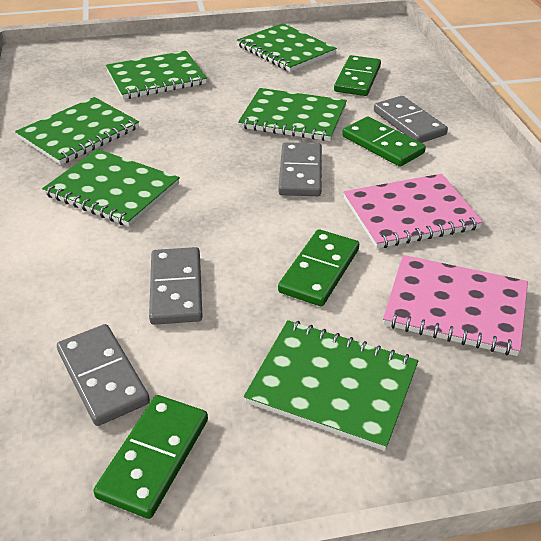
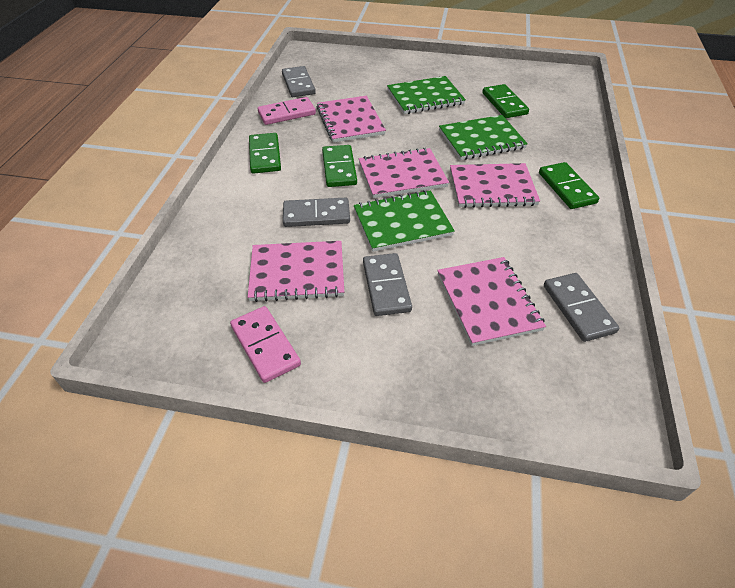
green notebook: [15,97,139,165] [42,149,180,227] [106,51,207,99] [237,23,337,72] [238,88,347,141] [244,320,418,451] = 6 -> [354,190,455,252] [387,76,466,114] [439,115,528,160] = 3
pink domino: none = 0 -> [230,306,301,383] [258,97,316,125] = 2
pink notebook: [343,174,483,248] [383,255,528,356] = 2 -> [248,241,344,302] [316,96,386,143] [359,148,449,198] [437,257,546,346] [450,163,540,208] = 5

